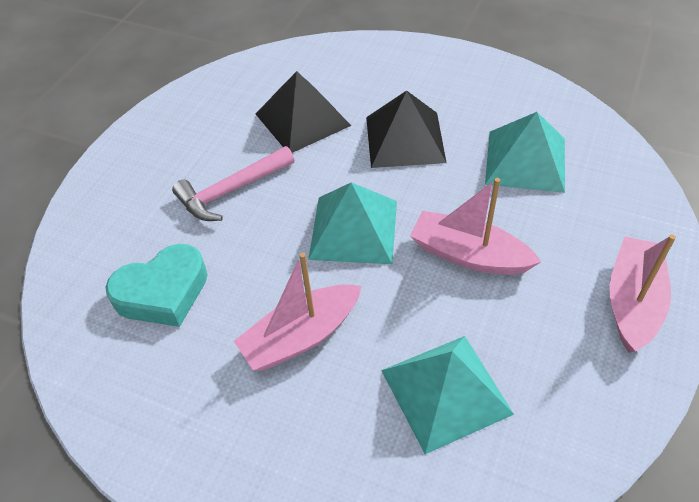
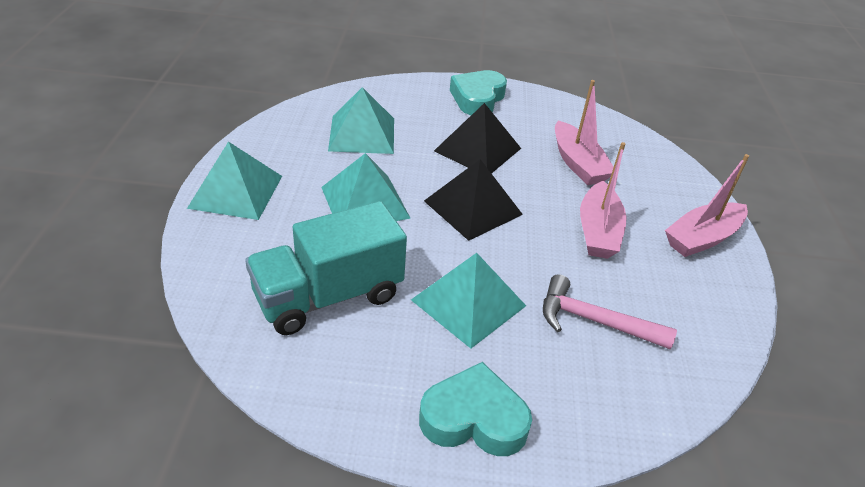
turquoise heart: [105,244,208,327] = 1 -> [419,362,532,456] [450,70,507,115] = 2
turquoise pyramid: [308,182,397,264] [381,336,514,454] [485,112,565,193] = 3 -> [187,142,282,220] [321,153,411,221] [328,87,394,154] [411,253,526,349] = 4
turquoise truck: none = 0 -> [245,201,407,335] = 1

